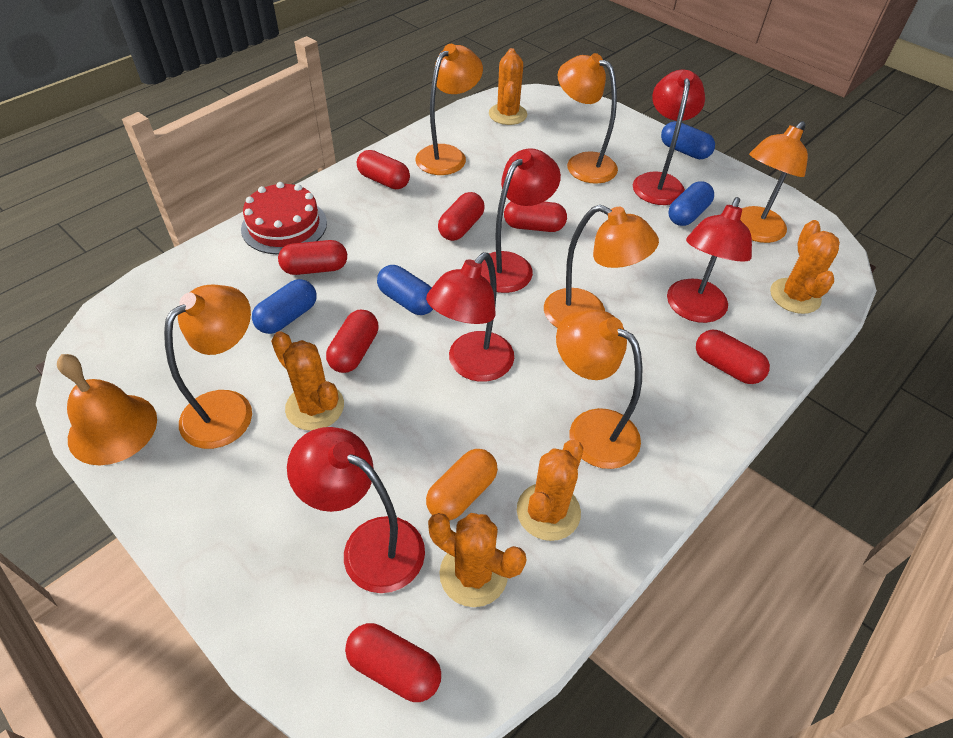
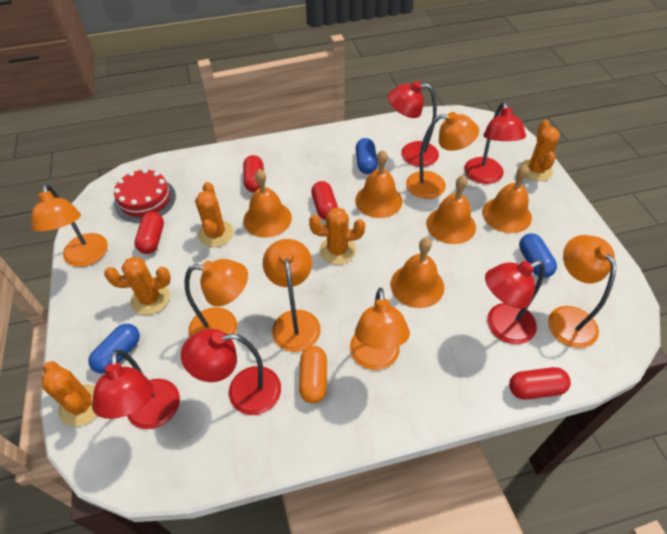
blue capsule: [252,279,317,334] [377,265,433,315] [661,121,715,159] [668,181,714,226] = 4 -> [88,324,140,374] [356,138,378,174] [519,233,557,278] = 3
orange bell: [57,354,157,465] = 1 -> [243,169,292,238] [355,150,403,218] [391,238,444,308] [426,175,476,244] [482,164,532,233] = 5
red capsule: [278,240,347,275] [326,310,378,373] [345,623,441,702] [357,150,410,190] [438,192,485,241] [504,201,567,232] [696,330,770,384] = 7 -> [135,212,164,254] [243,155,264,192] [311,181,338,220] [509,367,571,400] = 4

